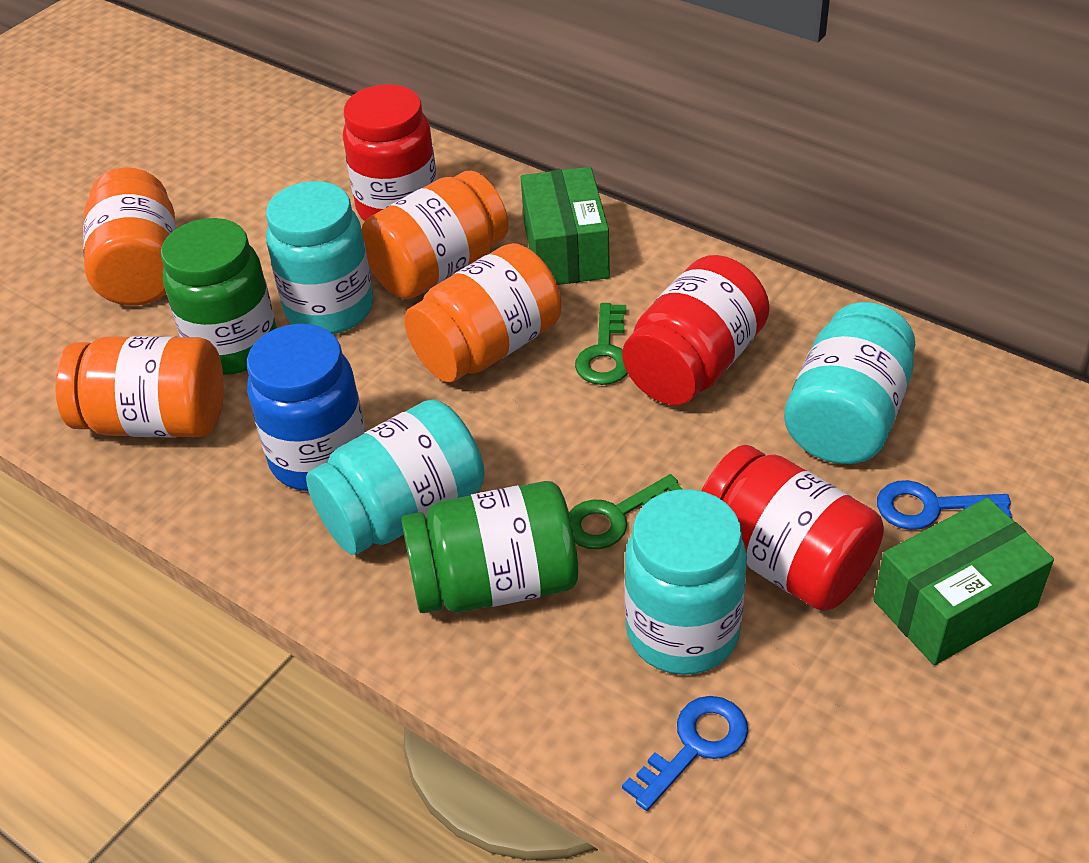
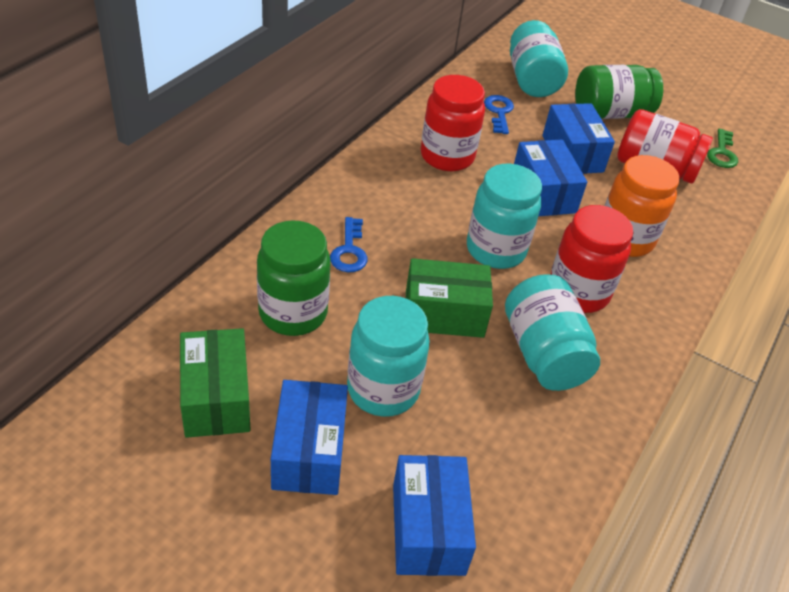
blue box: none = 0 -> [271,380,348,495] [393,455,476,576] [514,139,587,216] [542,103,615,174] = 4
blue jar: [247,324,365,491] = 1 -> none = 0
green key: [569,474,682,549] [575,303,628,385] = 2 -> [707,128,738,168] = 1
orange jar: [55,336,224,438] [83,168,177,306] [361,171,509,299] [404,243,562,383] = 4 -> [605,155,680,257] = 1

